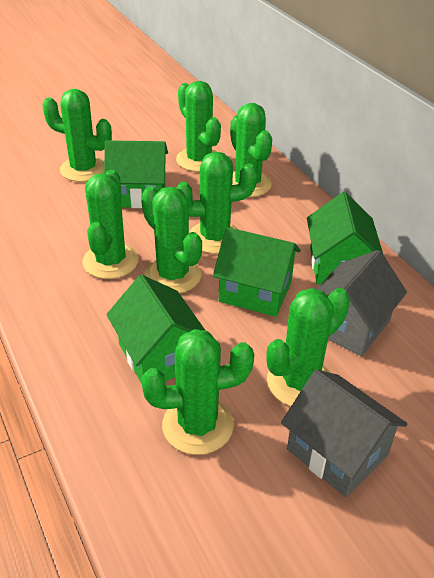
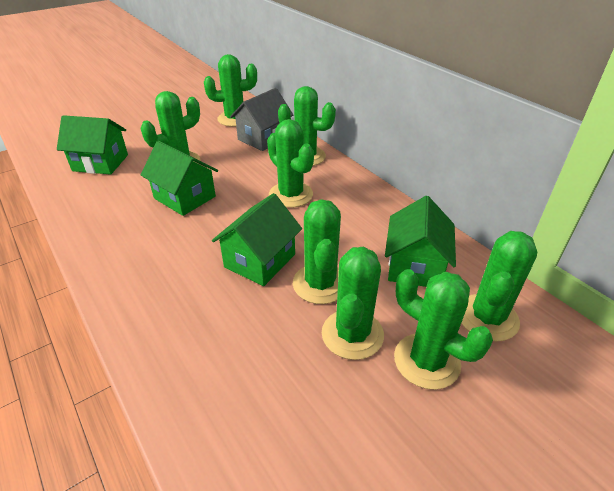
grey house: [281,370,407,497] [317,250,407,356] = 2 -> [230,88,293,151] = 1

